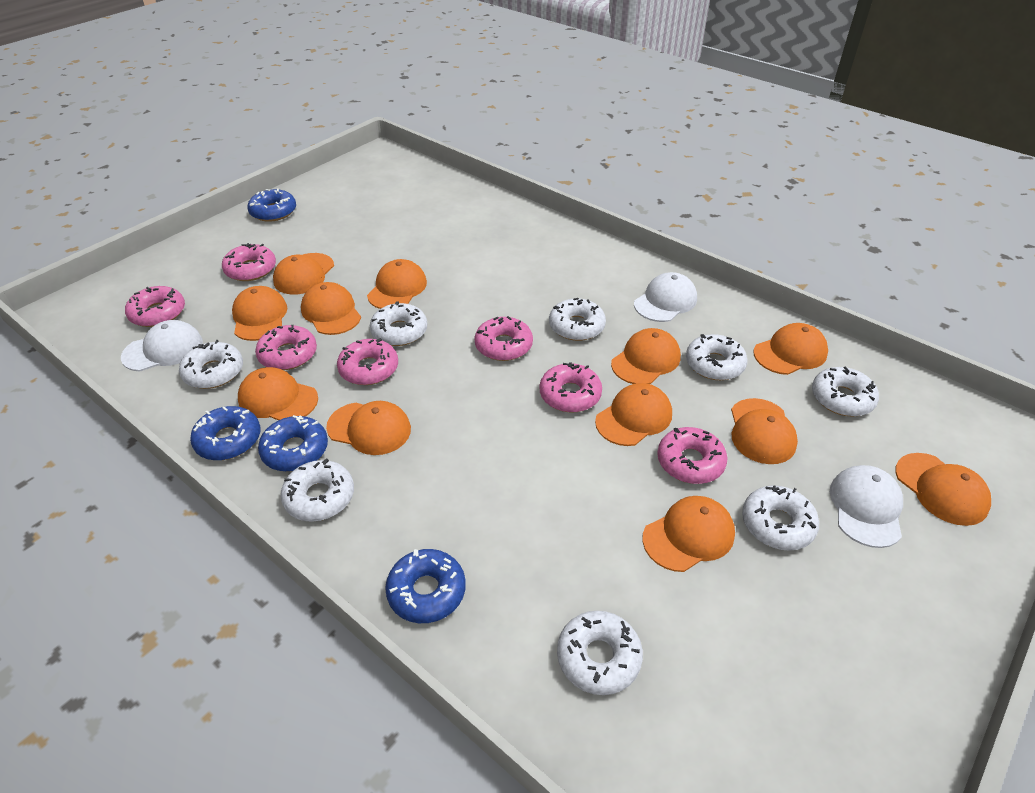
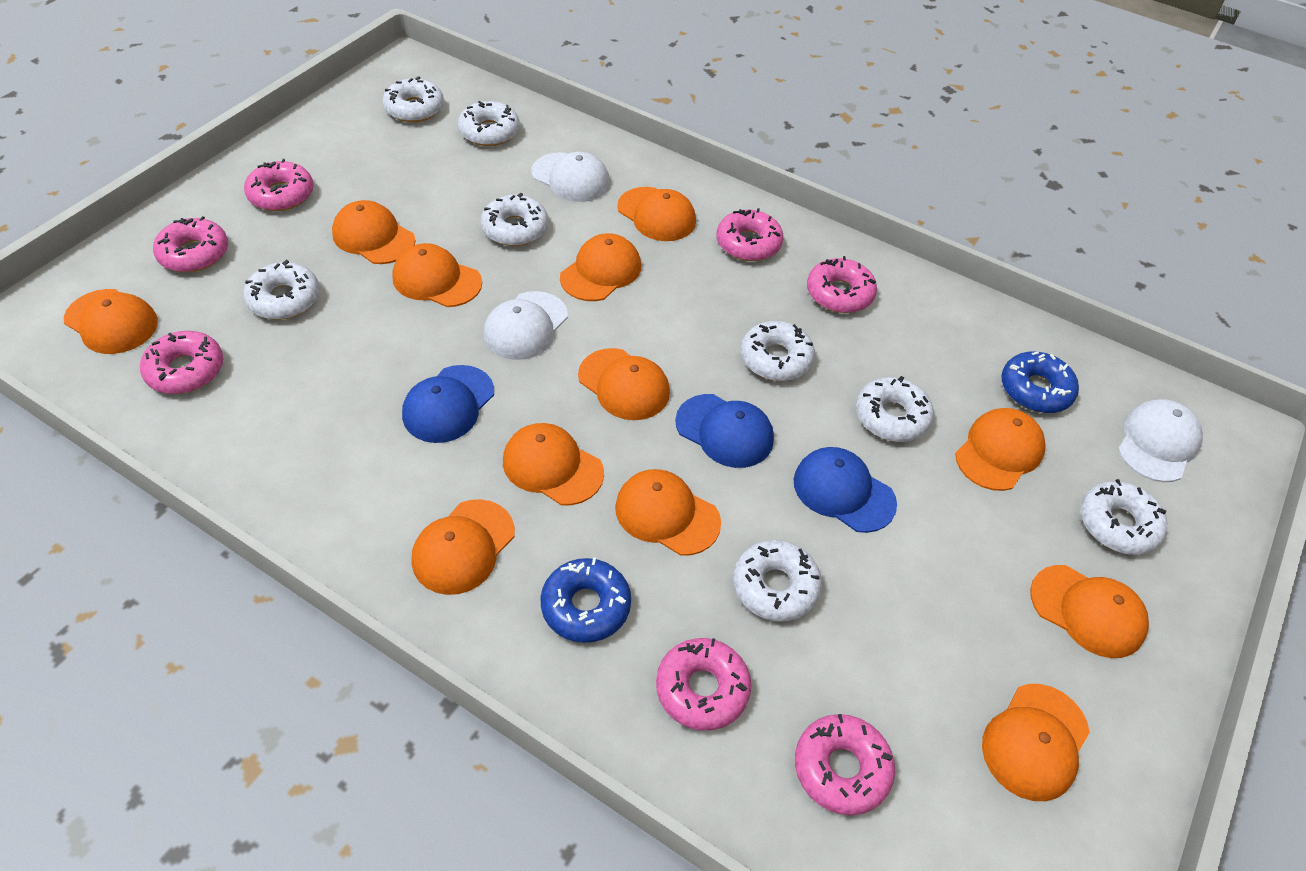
blue cap: none = 0 -> [402,365,494,443] [675,394,774,468] [794,447,897,533] = 3
blue donut: [190,406,260,460] [247,188,296,222] [258,415,328,472] [385,549,466,623] = 4 -> [540,557,631,643] [1001,352,1079,413] = 2

